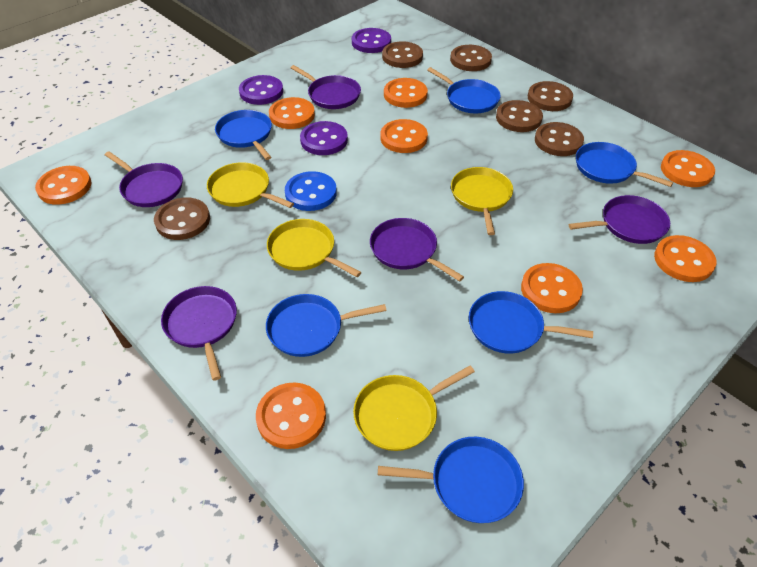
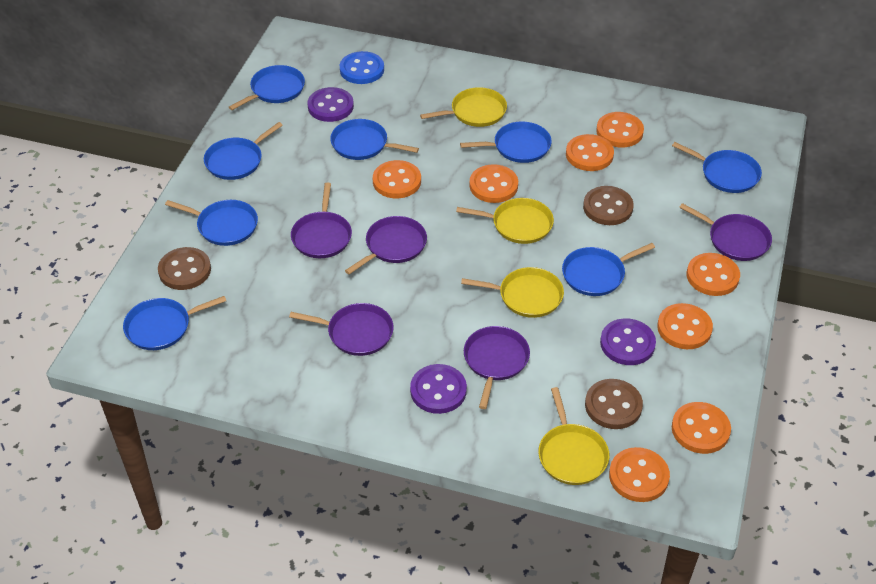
blue pan: [215,110,272,160] [266,294,387,357] [378,437,524,523] [427,67,501,113] [469,291,593,354] [576,142,673,187] = 6 -> [123,296,226,350] [165,200,258,246] [204,122,283,180] [229,65,305,110] [330,119,419,160] [460,121,552,163] [562,243,655,296] [672,142,762,193] = 8
brown button: [154,198,210,240] [382,41,423,68] [450,45,492,71] [496,100,543,132] [528,81,573,111] [535,122,584,156] = 6 -> [158,247,211,290] [583,186,634,225] [585,379,643,429] = 3

